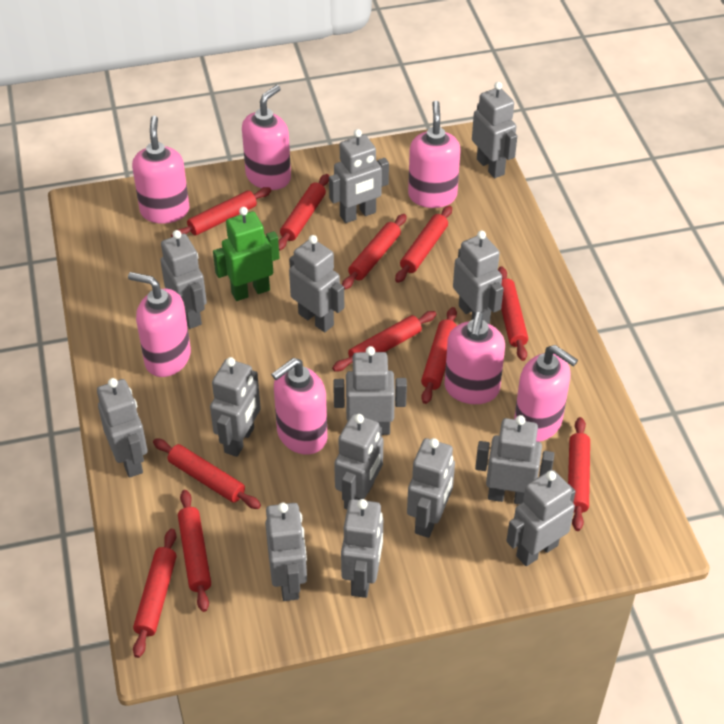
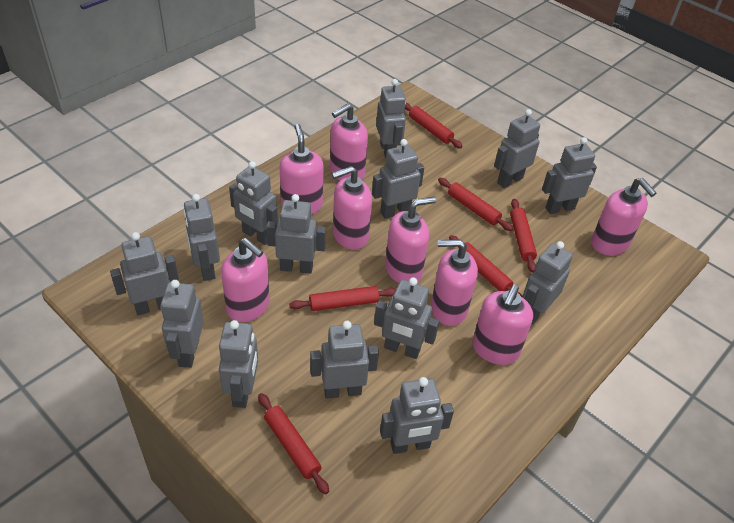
green robot: [213,207,279,301] = 1 -> none = 0
pink soap dispenser: [128,272,191,377] [132,116,190,224] [242,85,291,190] [271,358,327,455] [408,101,461,208] [445,312,505,404] [514,345,578,442] = 7 -> [221,238,270,322] [280,124,323,214] [330,103,368,180] [332,166,372,250] [385,197,436,283] [431,239,478,326] [472,284,533,365] [591,178,657,256] = 8
red rolling pin: [133,529,177,658] [153,439,261,509] [171,187,272,237] [178,490,211,612] [278,174,329,251] [332,311,436,371] [342,214,407,290] [395,205,452,283] [421,307,457,404] [498,266,528,361] [568,417,590,531] = 11 -> [258,393,329,494] [289,286,396,311] [405,102,463,149] [438,178,513,231] [449,235,522,297] [510,199,537,273] = 6

